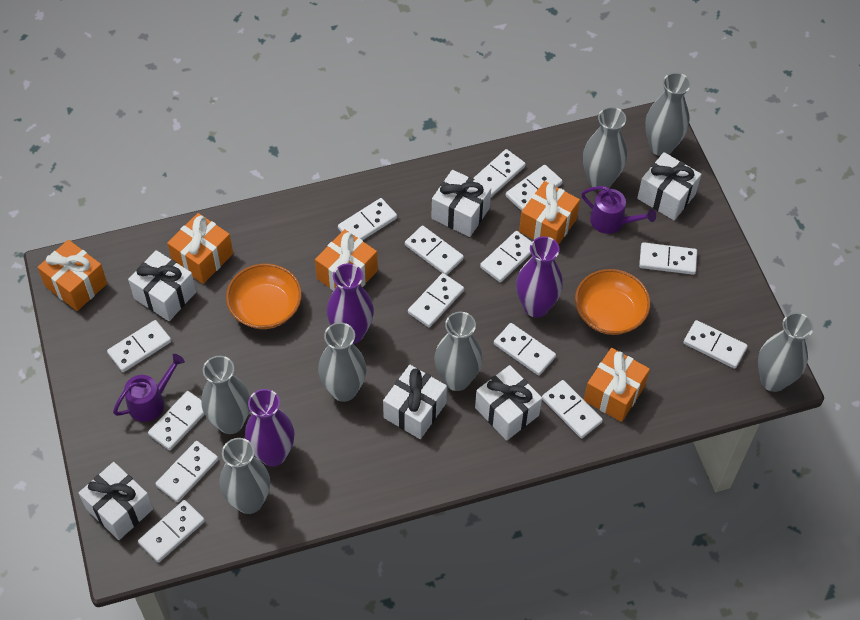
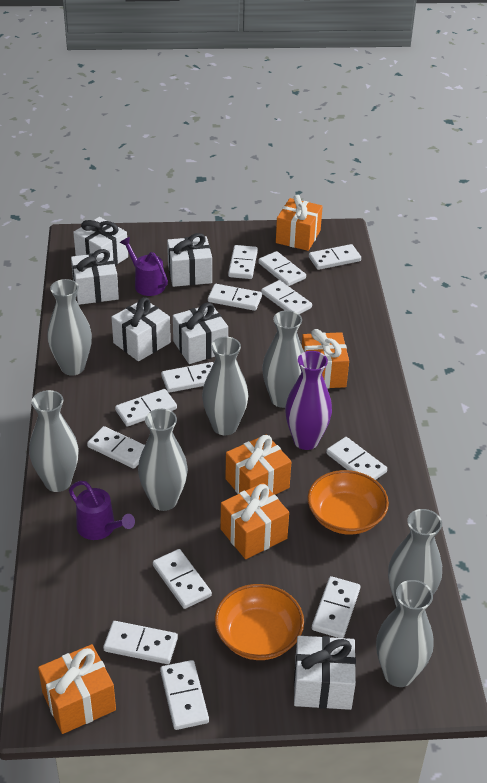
purple vase: [245,389,295,467] [327,263,374,344] [516,236,563,318] = 3 -> [285,351,332,450] = 1
white domino: [107,320,171,372] [138,500,205,562] [148,391,205,450] [155,441,218,502] [338,198,397,240] [405,226,464,275] [408,273,464,327] [474,149,526,197] [480,231,532,282] [494,323,556,376] [506,165,562,211] [542,380,603,438] [639,242,697,275] [683,320,748,369] = 14 -> [87,426,145,469] [103,621,178,664] [115,389,177,427] [153,549,212,609] [160,660,209,730] [161,362,213,393] [208,284,262,311] [228,245,258,279] [258,251,306,286] [261,280,312,314] [309,244,361,270] [312,576,360,638] [326,437,387,480] = 13

